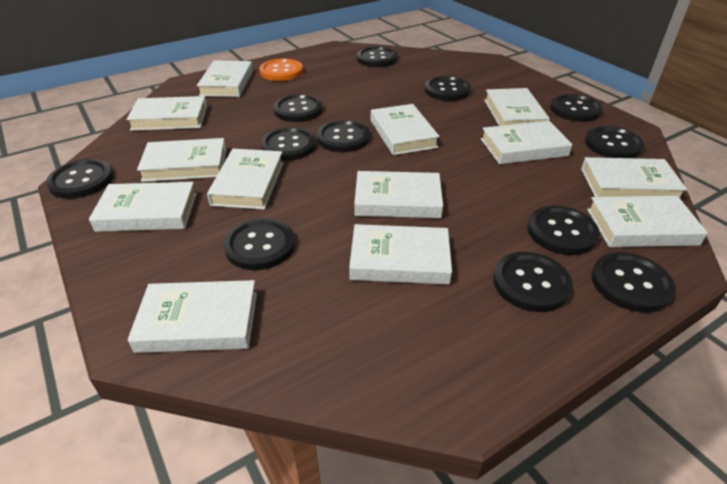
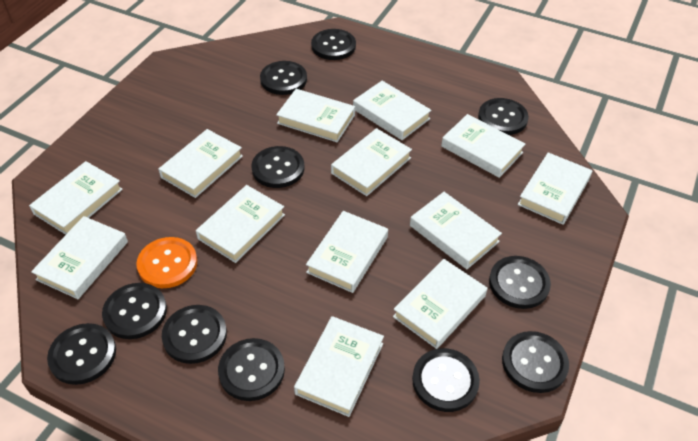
black button: [46,159,113,199] [223,218,295,270] [261,127,316,161] [273,94,323,122] [317,120,370,152] [357,47,398,67] [425,76,471,101] [493,252,573,312] [527,206,600,255] [550,94,603,122] [585,126,644,158] [591,252,676,313] = 12 -> [47,323,116,385] [102,283,167,339] [162,305,227,364] [218,338,285,401] [251,146,304,188] [260,61,307,95] [311,29,356,60] [412,348,480,412] [478,98,529,135] [489,256,551,309] [502,331,569,393] = 11

